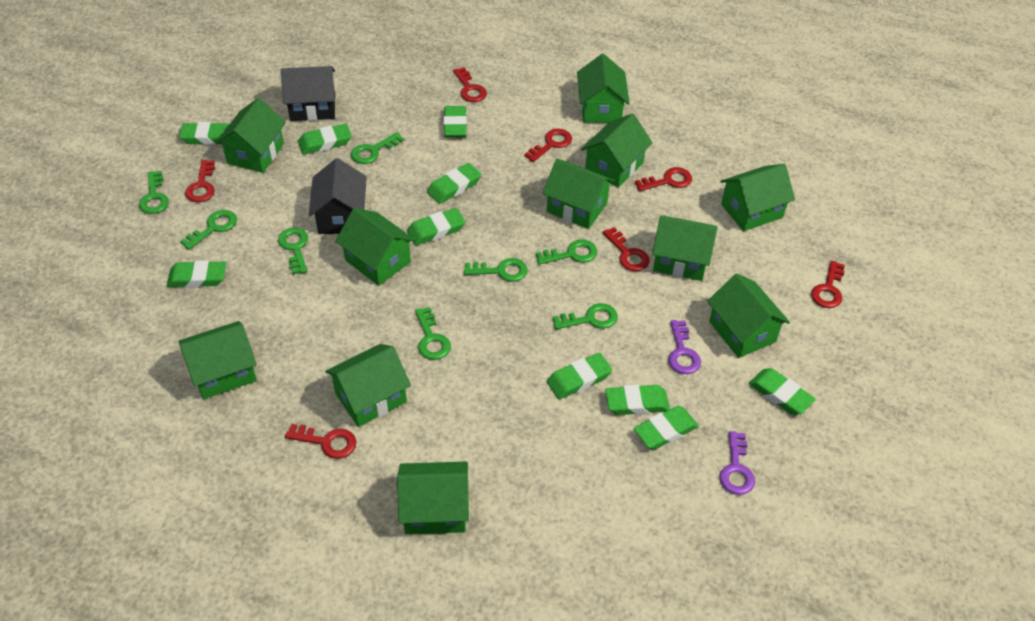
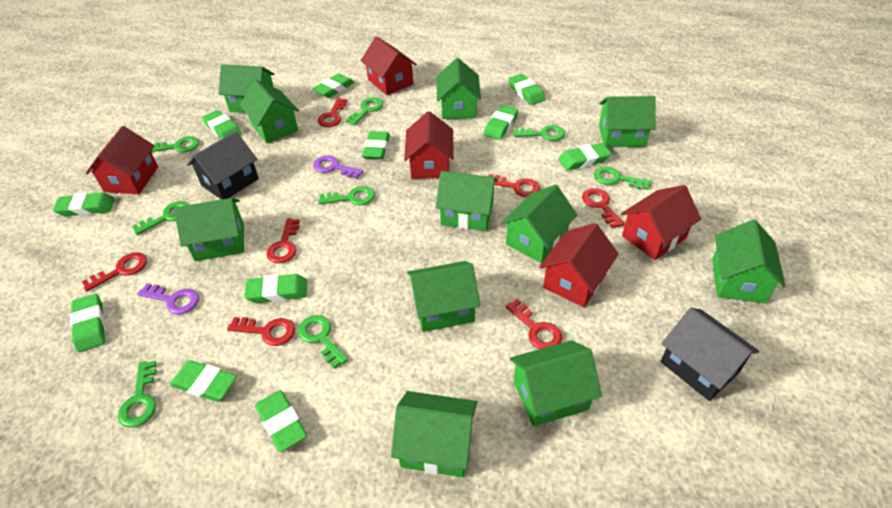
green eraser: [167,260,226,288] [179,122,229,145] [298,124,352,155] [407,208,466,245] [427,163,481,204] [443,106,467,137] [547,353,612,399] [605,385,670,415] [634,406,699,450] [749,368,816,415] = 10 -> [53,192,114,216] [70,293,105,352] [170,360,237,402] [202,110,242,139] [244,274,307,303] [255,390,307,452] [313,73,355,98] [362,131,390,159] [483,105,519,140] [508,74,546,105] [558,143,611,171] = 11
red house: none = 0 -> [86,126,158,194] [361,36,417,95] [404,111,454,179] [539,223,619,307] [621,185,701,260] = 5

